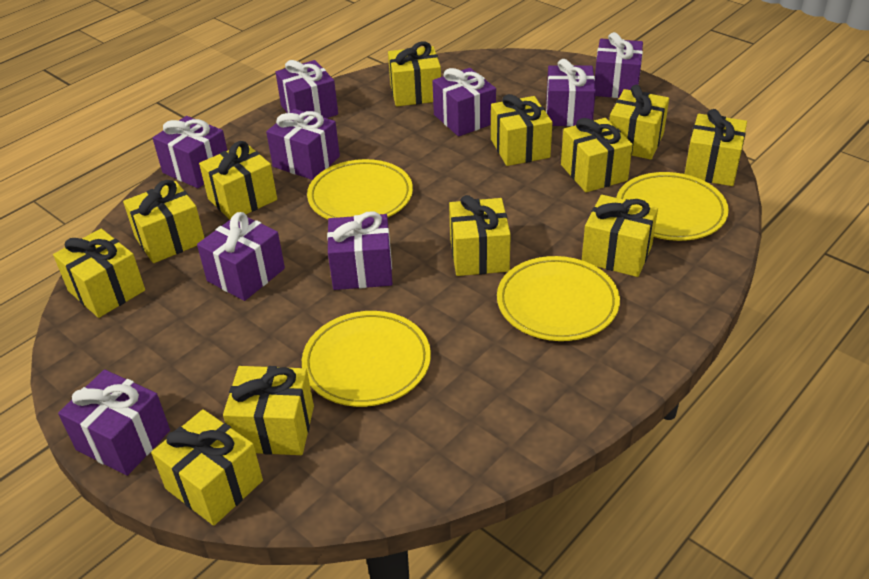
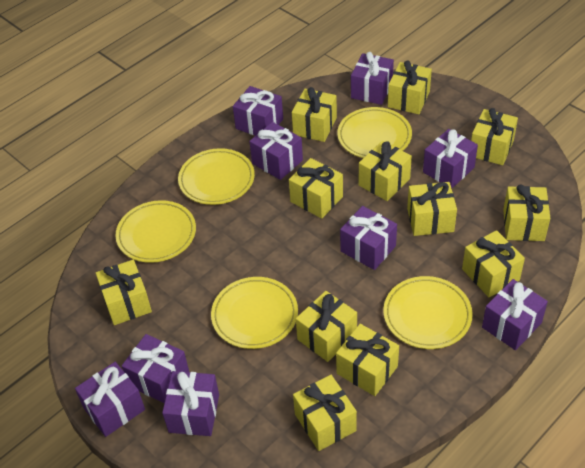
yellow plate: [302,311,431,407] [307,159,413,219] [497,256,620,341] [616,172,729,241] = 4 -> [115,200,196,263] [178,148,255,205] [211,277,298,349] [337,107,412,158] [383,276,473,349] = 5

